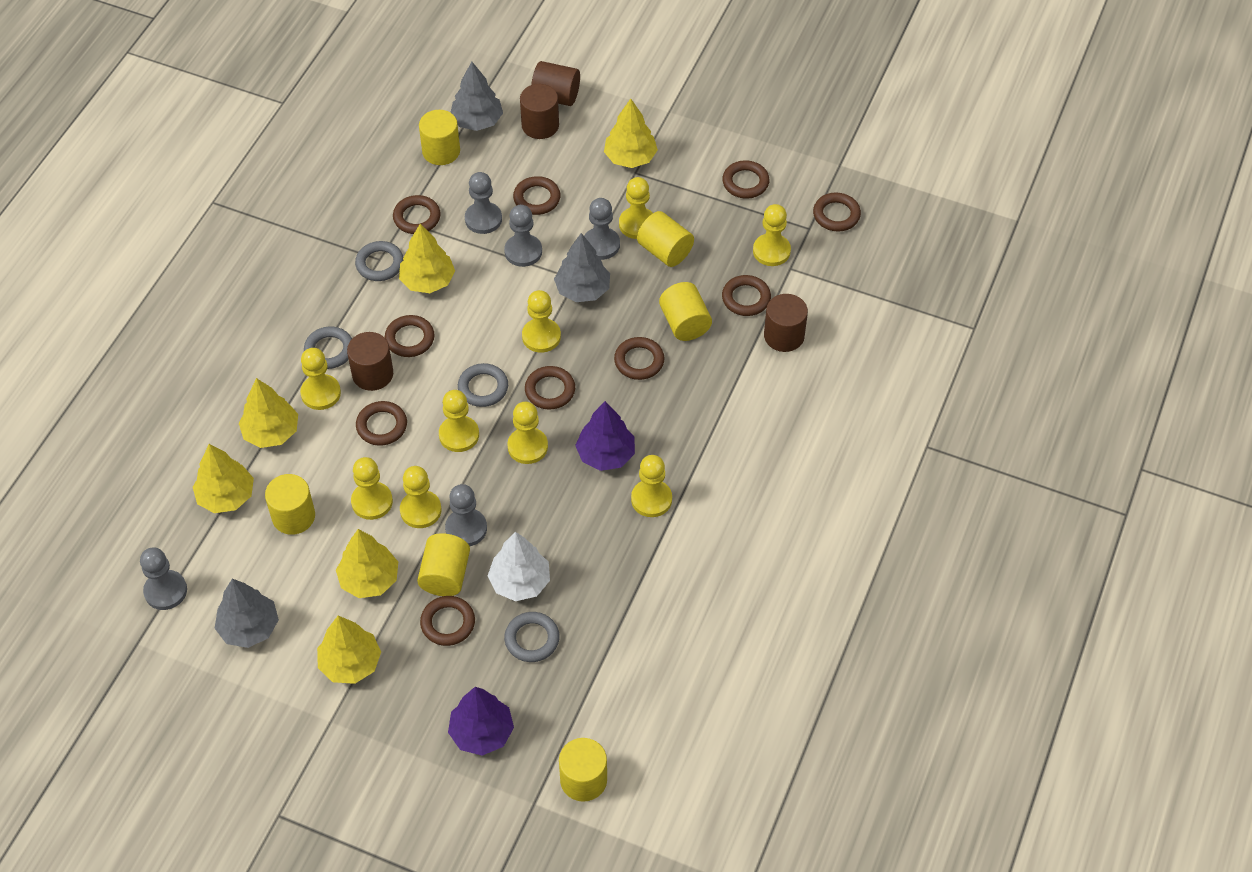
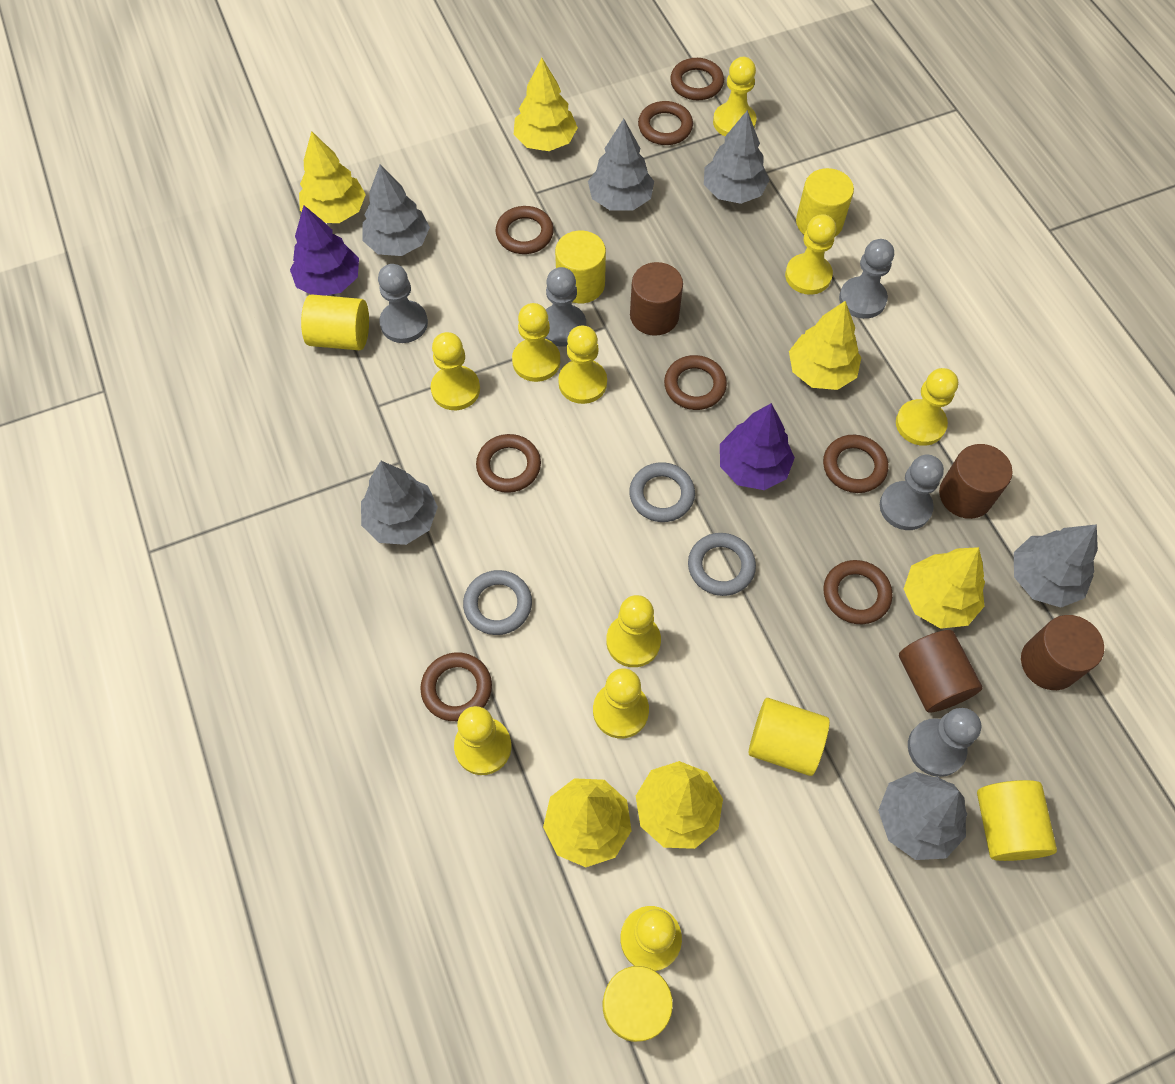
brown ring: [356,401,407,446] [385,315,435,357] [393,195,441,234] [420,596,475,646] [513,176,561,215] [525,366,575,410] [614,337,664,380] [722,160,769,199] [722,275,771,316] [813,193,861,231] = 10 -> [420,652,492,721] [476,434,541,493] [496,206,554,254] [638,101,693,145] [664,355,727,410] [670,58,724,100] [823,435,888,493] [823,560,893,624] = 8
grey ring: [304,326,352,369] [355,241,403,281] [458,363,508,407] [504,612,559,662] = 4 -> [463,570,532,635] [629,462,695,522] [688,533,756,596] = 3
grey tree: [214,579,279,648] [450,62,503,131] [554,233,610,302] = 3 -> [361,461,438,545] [363,165,430,256] [588,119,654,210] [704,110,769,204] [878,772,967,860] [1014,524,1098,608] = 6
white tree: [488,532,550,601] = 1 -> none = 0
yellow pawn: [300,348,341,410] [351,457,393,520] [400,466,442,528] [439,390,479,452] [507,402,548,464] [522,290,561,352] [619,177,653,239] [631,455,672,517] [753,204,791,266] = 9 -> [431,332,480,410] [454,706,512,775] [512,303,560,382] [558,325,607,404] [593,668,649,738] [606,595,661,667] [620,906,682,971] [713,57,757,136] [785,214,836,295] [896,368,958,446] = 10

